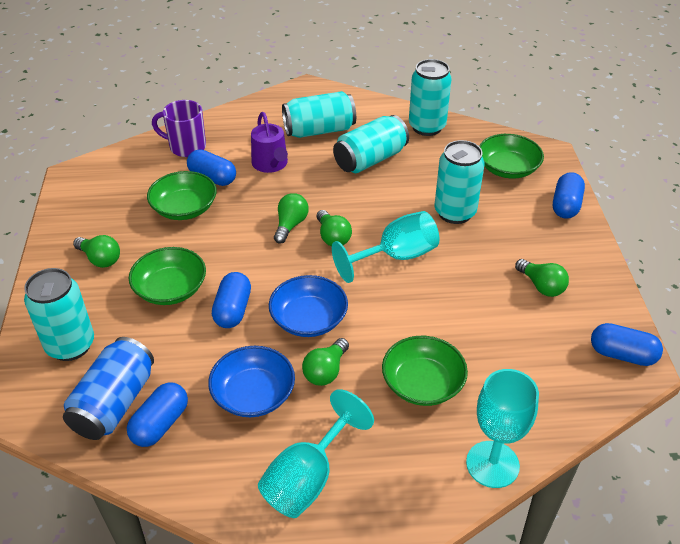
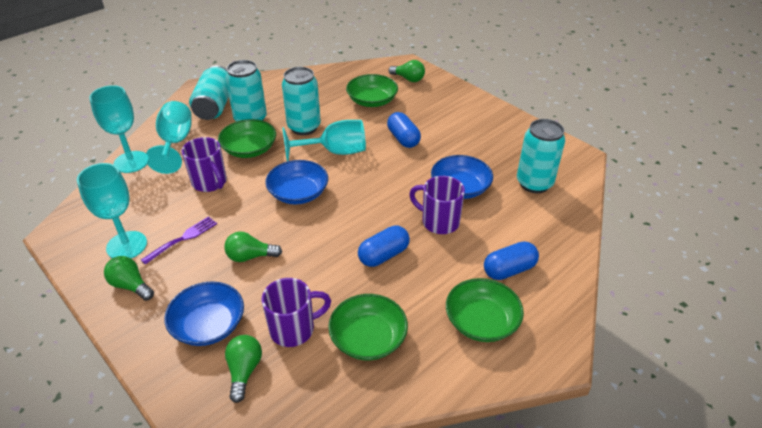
blue bowl: [208,346,295,417] [269,275,348,337] = 2 -> [164,281,244,346] [265,160,328,204] [431,155,493,199] = 3
blue can: [63,337,154,440] = 1 -> none = 0
blue capsule: [127,383,188,447] [187,149,236,186] [212,272,251,328] [553,172,585,219] [591,323,663,366] = 5 -> [358,225,410,267] [387,112,421,148] [484,241,539,280] = 3
green light bulb: [73,235,120,268] [274,193,309,243] [302,338,349,386] [317,210,352,246] [515,259,569,297] = 5 -> [104,256,154,301] [224,231,282,262] [225,335,262,403] [389,60,425,82] = 4
purple fork: none = 0 -> [141,216,217,265] = 1
purple mug: [152,100,206,157] = 1 -> [181,137,227,192] [261,278,331,347] [409,176,465,234] = 3
purple watering can: [251,112,288,173] = 1 -> none = 0
turquoise can: [24,268,94,361] [282,91,356,138] [333,115,409,173] [409,59,452,136] [435,140,485,224] = 5 -> [189,65,229,120] [225,60,267,122] [282,67,321,135] [517,119,565,193] = 4
turquoise goblet: [258,389,374,518] [332,211,440,283] [466,369,539,488] = 3 -> [77,163,147,258] [89,85,147,173] [145,101,192,174] [282,120,366,161] = 4

